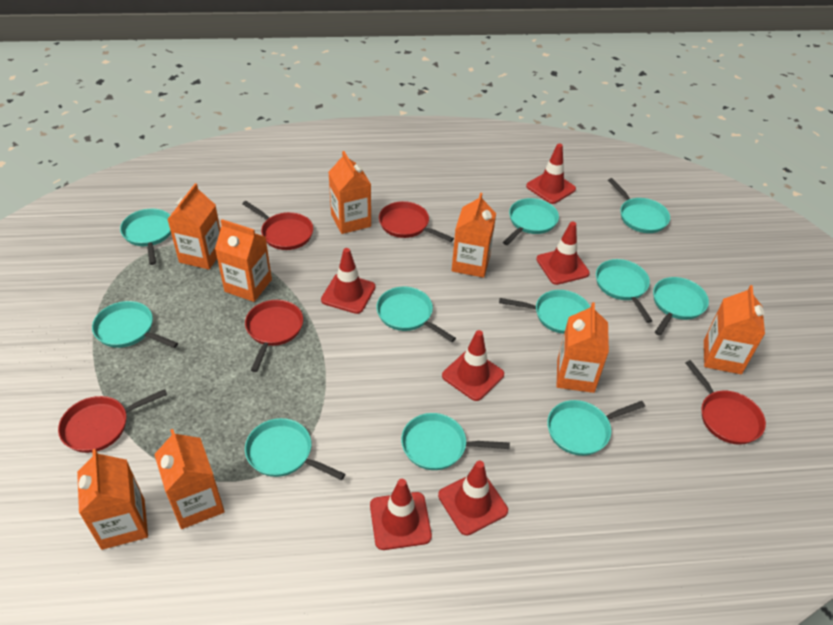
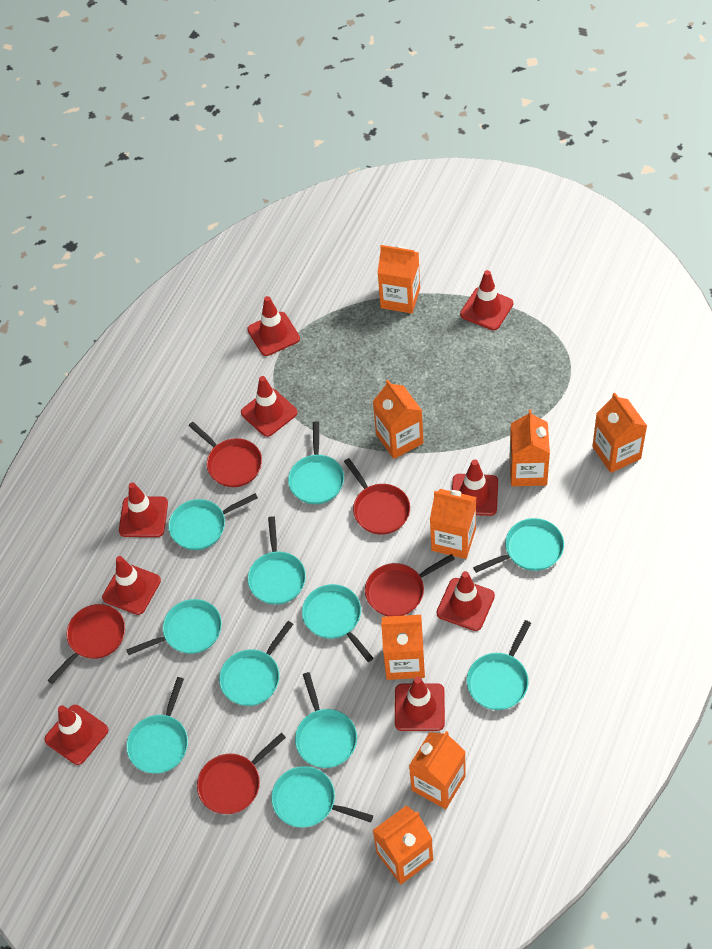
red traffic cone: [321,248,375,314] [370,479,432,550] [438,461,508,536] [442,330,504,401] [526,144,576,204] [536,221,590,285] = 6 -> [44,705,109,765] [102,556,161,615] [119,482,168,537] [241,376,297,437] [247,296,300,356] [395,677,445,731] [437,571,495,631] [452,459,498,516] [460,270,513,330] = 9

